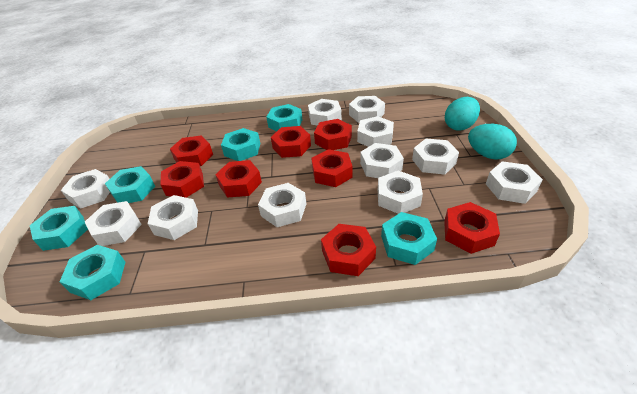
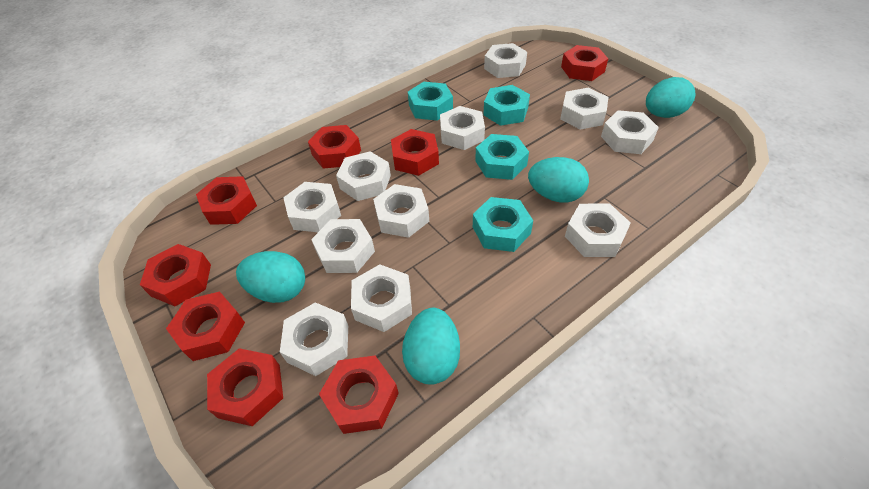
turquoise egg: [445,97,480,131] [468,124,517,160] = 2 -> [236,251,305,303] [402,308,460,385] [528,157,589,203] [646,77,695,118] = 4
turquoise nut: [30,206,88,251] [60,245,125,300] [105,166,155,203] [221,128,260,161] [266,104,303,132] [381,212,437,265] = 6 -> [408,82,453,121] [473,197,533,252] [475,134,529,180] [483,85,530,126] = 4

